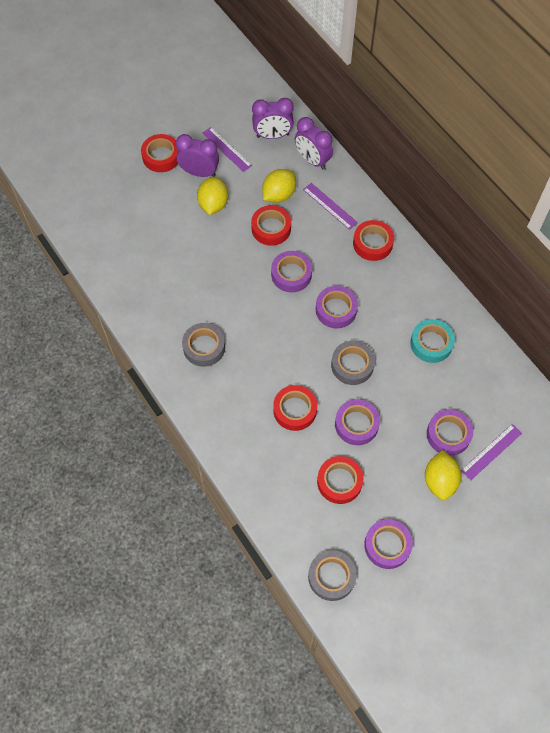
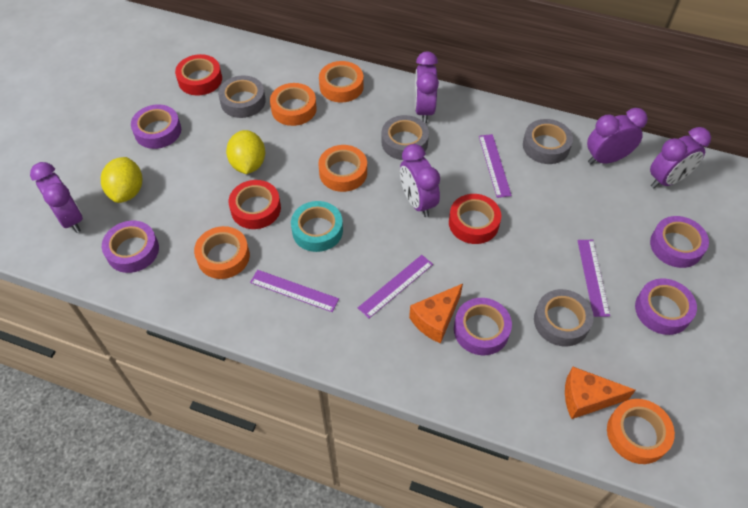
grey tape: [182,323,225,367] [308,550,357,601] [331,341,375,385] = 3 -> [218,75,266,118] [381,115,429,160] [523,119,573,164] [534,289,594,346] = 4
orange cheese: none = 0 -> [409,284,463,343] [565,367,636,419] = 2
orange tape: none = 0 -> [194,226,250,279] [270,83,317,126] [318,145,367,192] [319,61,364,103] [607,399,675,464] = 5
purple clock: [175,134,219,177] [252,98,294,139] [295,117,333,170] = 3 -> [30,162,83,233] [400,144,440,217] [415,51,439,123] [587,108,648,164] [650,127,711,188] = 5
purple ruler: [202,127,252,172] [303,183,358,230] [461,424,522,481] = 3 -> [250,270,339,312] [358,255,433,318] [479,134,512,198] [577,240,610,317] = 4
red tape: [141,134,178,172] [251,205,291,246] [273,385,317,431] [317,456,364,504] [353,220,394,261] = 5 -> [175,54,222,96] [229,180,281,229] [449,194,501,244] = 3
yellow lemon: [197,177,228,215] [262,169,296,203] [425,450,462,500] = 3 -> [101,157,142,203] [226,130,265,174] = 2

